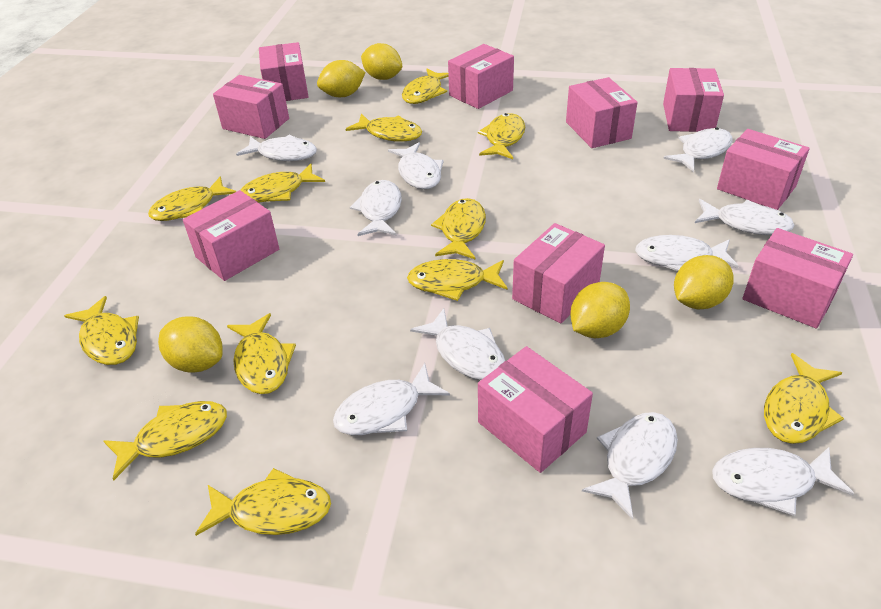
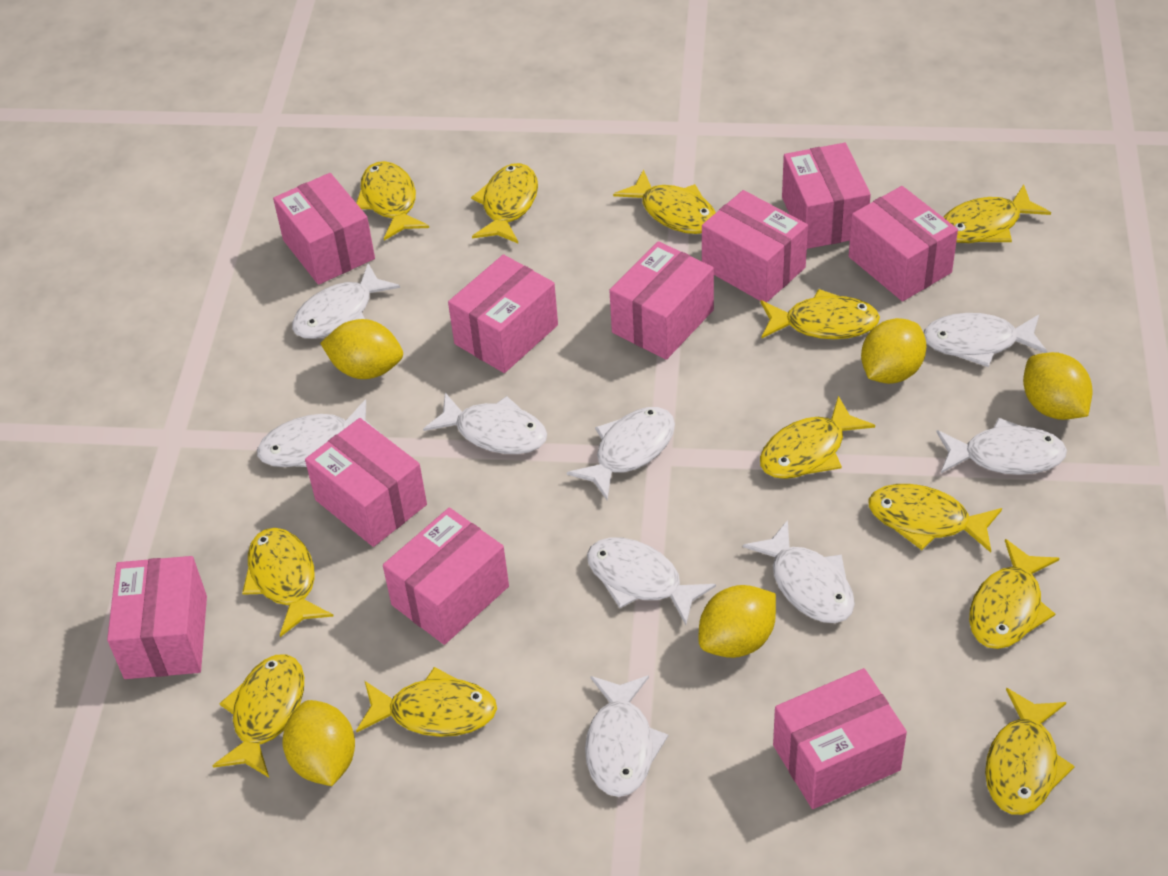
white fish: [236,134,317,161] [333,363,450,435] [350,180,402,236] [388,142,444,189] [410,308,505,380] [582,412,678,520] [635,235,738,271] [663,127,733,172] [695,199,795,235] [712,447,854,516] = 10 -> [257,399,379,467] [292,263,400,339] [423,393,547,454] [567,407,675,500] [585,675,668,797] [587,538,716,625] [743,520,855,623] [924,313,1047,367] [936,417,1067,475] = 9

